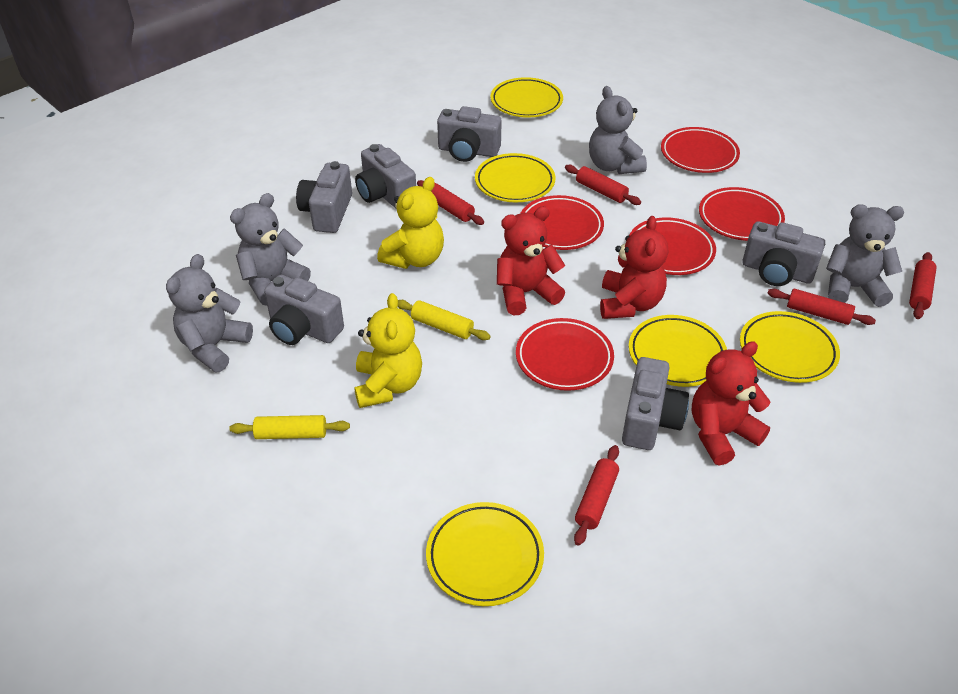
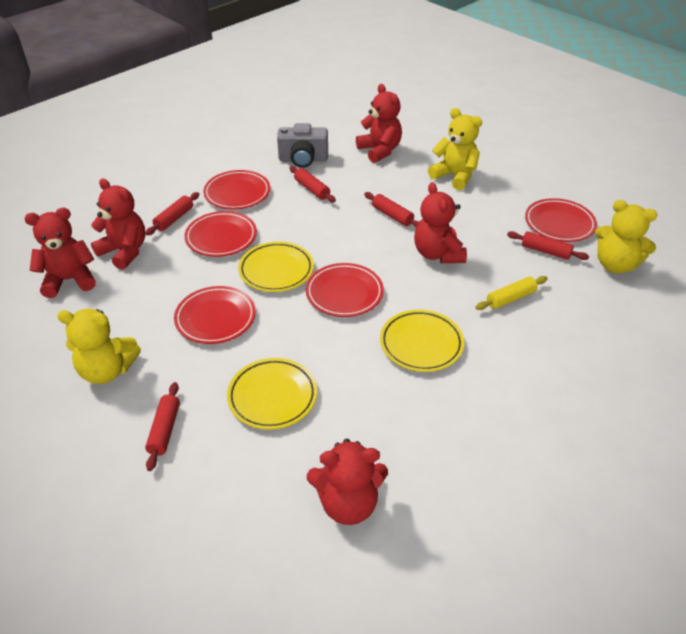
grey camera: [264,275,344,345] [296,161,352,233] [355,144,416,208] [437,106,502,162] [622,357,689,450] [742,222,825,286] = 6 -> [277,123,328,168] = 1
grey teddy bear: [166,254,253,372] [230,193,311,306] [589,86,647,174] [826,204,904,307] = 4 -> none = 0
red teddy bear: [497,206,566,315] [600,216,668,319] [692,341,771,466] = 3 -> [25,208,96,298] [91,178,145,270] [307,439,388,525] [356,84,402,163] [414,182,467,263] = 5
yellow plate: [426,502,544,606] [475,153,556,202] [491,77,563,118] [629,315,727,387] [740,311,840,383] = 5 -> [227,358,317,430] [238,242,314,292] [380,310,464,372] = 3
yellow rolling pin: [229,415,350,439] [398,300,491,340] = 2 -> [476,276,547,310] = 1
yellow teddy bear: [354,293,422,408] [377,177,444,269] = 2 -> [57,309,141,384] [428,108,482,190] [595,200,657,274] = 3

